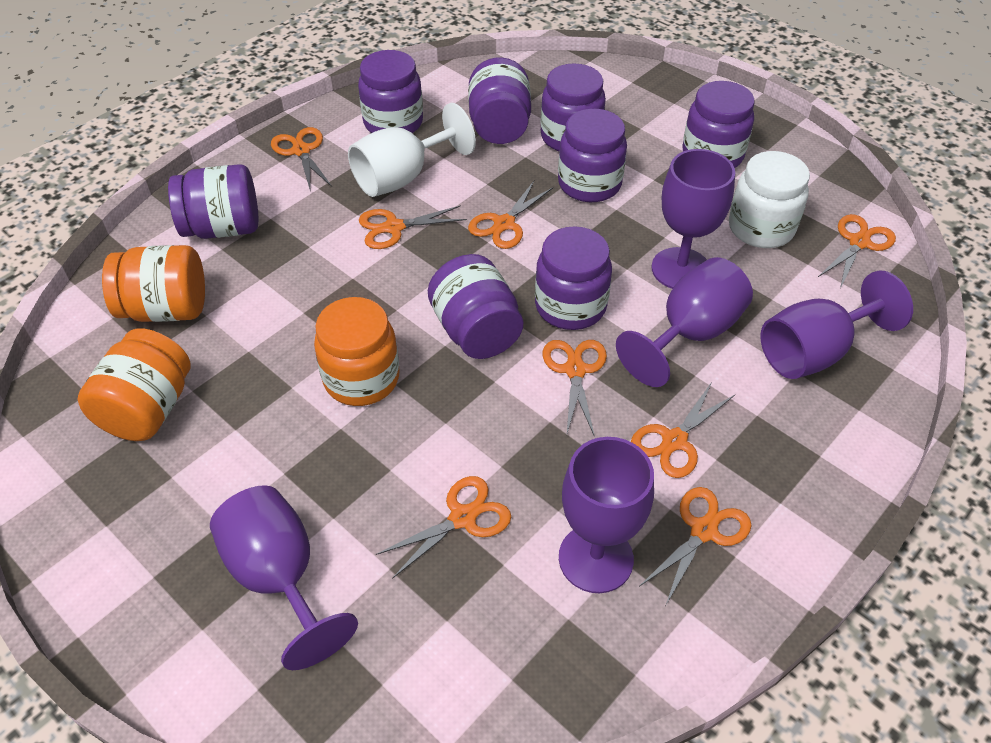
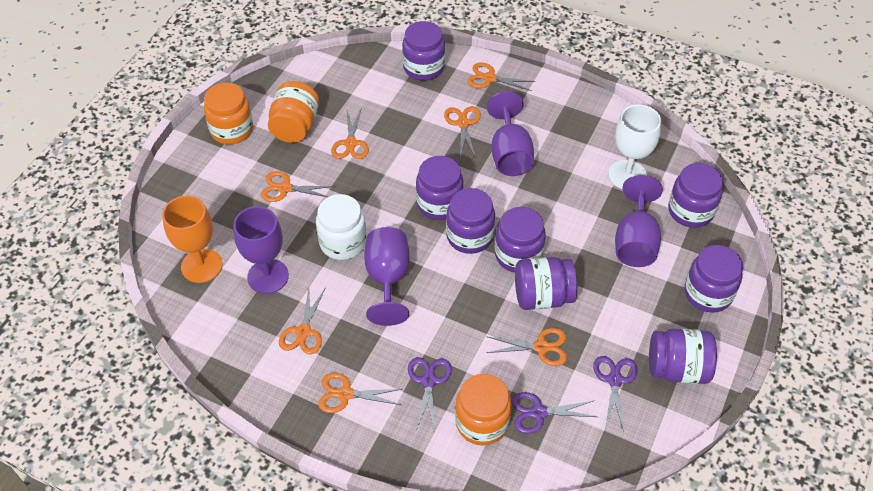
orange goblet: none = 0 -> [162,195,222,283] = 1
orange scissors: [271,127,332,189] [359,205,467,249] [376,476,511,579] [468,181,553,249] [543,340,607,437] [631,382,735,478] [640,487,751,604] [818,214,896,288] = 8 -> [261,171,335,202] [279,287,326,355] [318,373,402,413] [331,110,369,159] [444,106,481,158] [468,63,535,91] [486,328,567,366] = 7
purple goblet: [210,485,358,670] [559,437,654,593] [616,257,753,387] [652,149,735,289] [760,271,913,379] = 5 -> [233,206,289,294] [364,227,410,326] [487,91,534,176] [615,175,663,267] = 4
purple scissors: none = 0 -> [408,357,452,432] [512,392,597,434] [593,356,638,431] = 3

